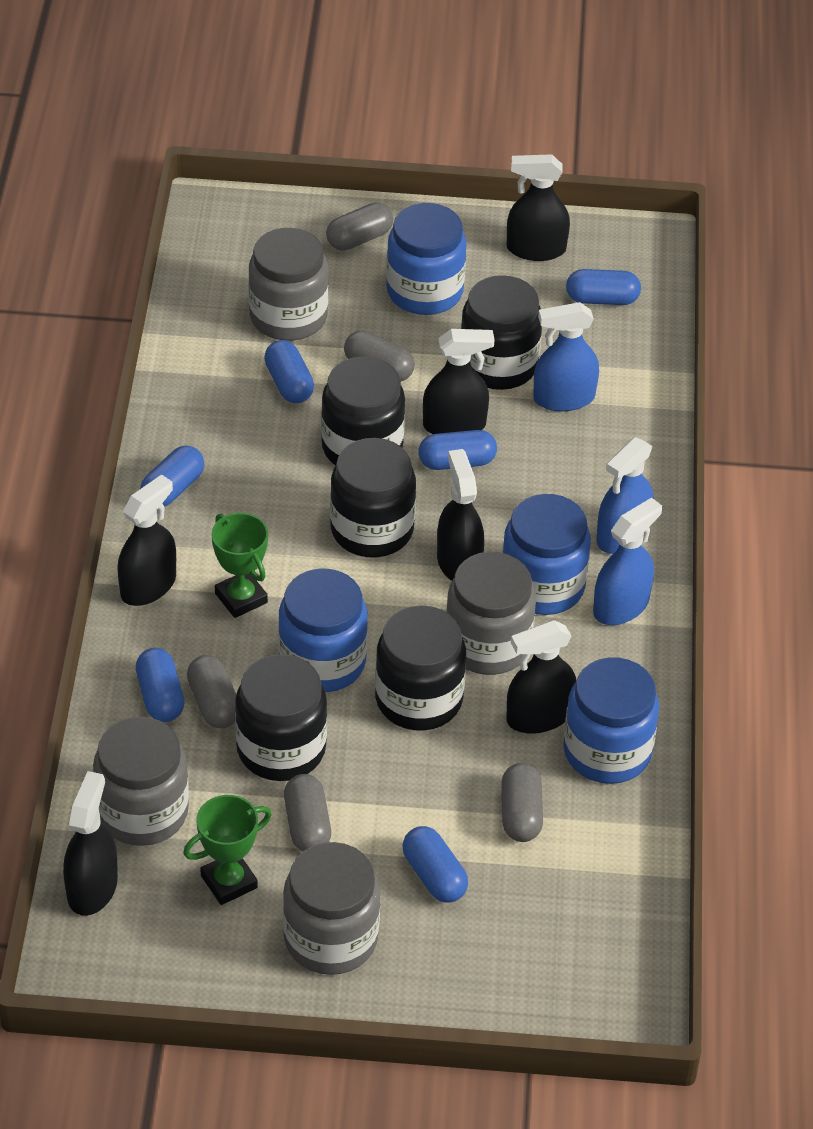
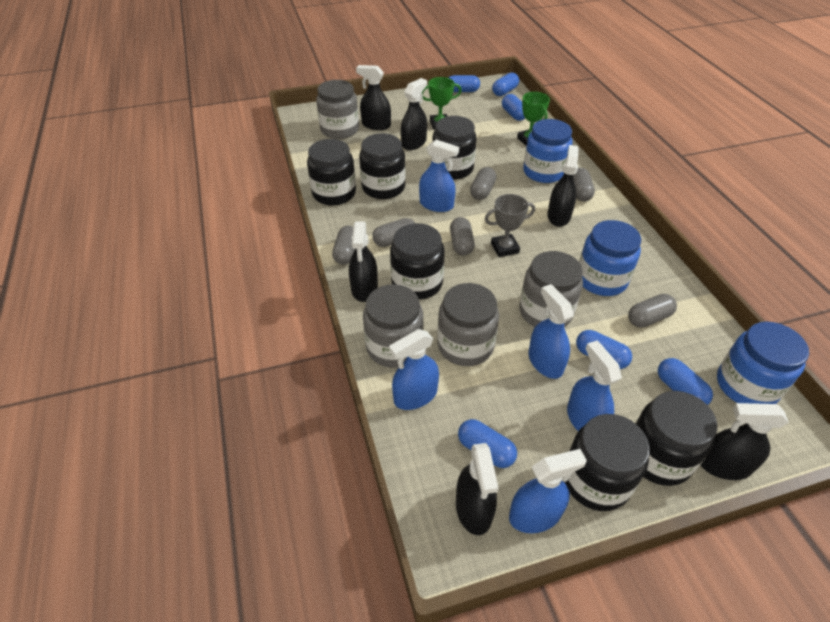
black jar: [235,654,327,781] [321,356,405,466] [330,438,416,557] [375,605,466,731] [461,275,542,390] = 5 -> [307,139,356,205] [359,133,405,199] [390,223,445,300] [432,116,477,180] [564,414,650,511] [635,391,717,486] = 6
blue jar: [278,569,368,692] [386,203,467,315] [502,494,591,615] [563,657,659,784] = 4 -> [523,119,573,183] [579,220,641,296] [717,322,809,404] = 3
blue spray bottle: [533,302,599,411] [593,498,662,625] [596,437,653,554] = 3 -> [389,329,439,410] [419,140,459,212] [509,449,587,533] [528,284,574,379] [567,341,622,431] = 5
grey capsule: [187,655,236,728] [284,774,331,851] [326,202,393,251] [344,330,415,381] [501,763,543,842] = 5 -> [332,226,355,265] [372,218,415,247] [450,217,475,256] [470,167,497,200] [573,168,595,202] [628,294,677,328] = 6
grey trophy: none = 0 -> [485,194,535,257] = 1

